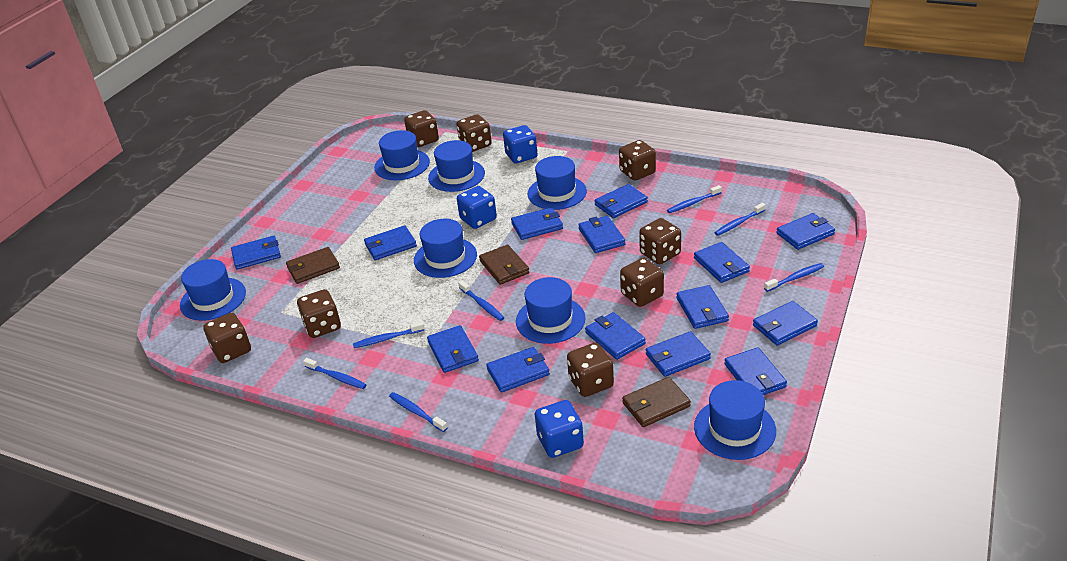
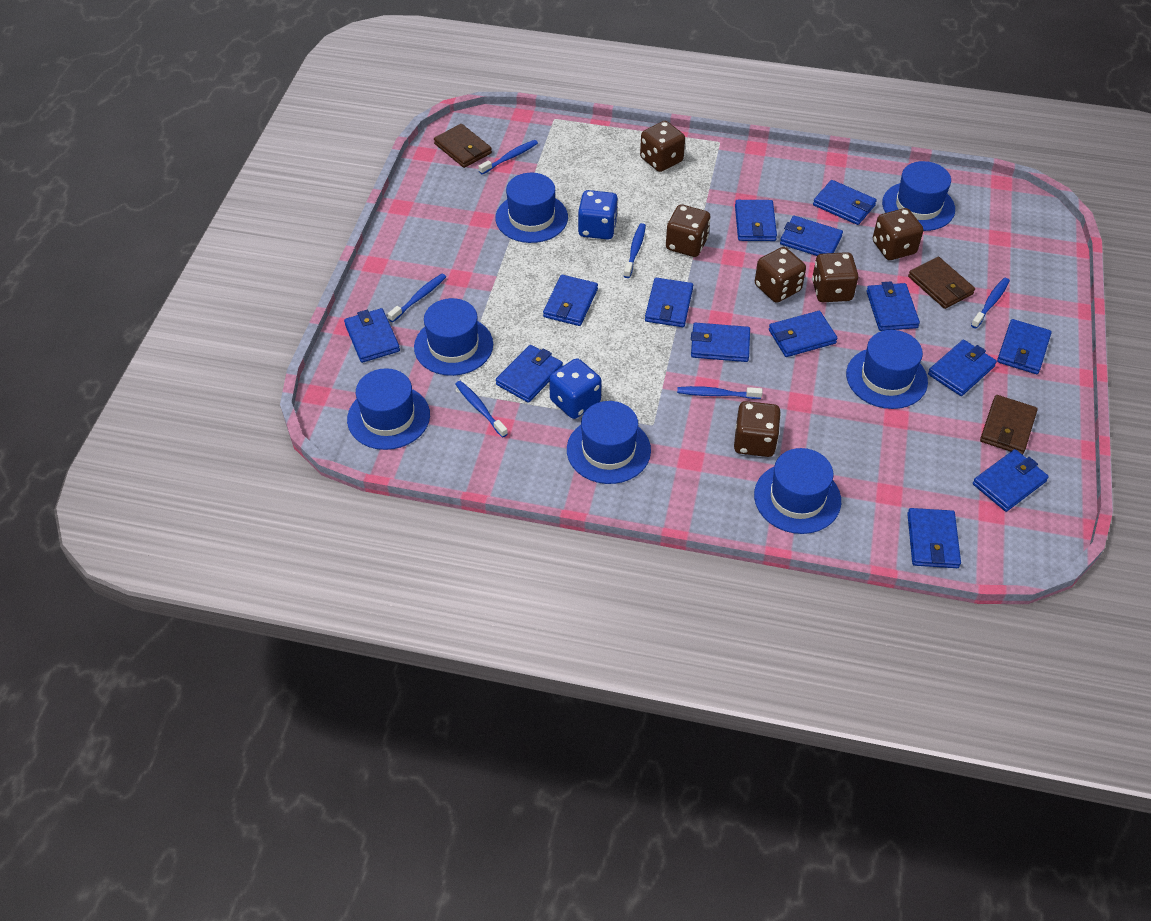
blue dice: [457,186,497,229] [503,125,538,163] [535,400,584,458] = 3 -> [549,358,602,419] [578,190,618,240] = 2
blue toothbrush: [303,358,367,389] [353,321,424,348] [389,392,448,432] [458,280,504,321] [667,185,722,213] [715,203,766,236] [764,263,824,292] = 7 -> [388,274,446,322] [455,380,508,438] [478,140,538,174] [624,223,646,278] [677,386,762,399] [971,278,1010,328] = 6
brown dice: [203,313,251,363] [297,289,341,338] [404,110,439,147] [457,114,492,152] [567,343,614,397] [619,140,656,181] [620,258,664,307] [639,218,681,264] = 8 -> [640,121,685,172] [666,204,710,257] [734,401,781,457] [755,247,806,303] [812,252,858,302] [873,208,924,260] = 6

